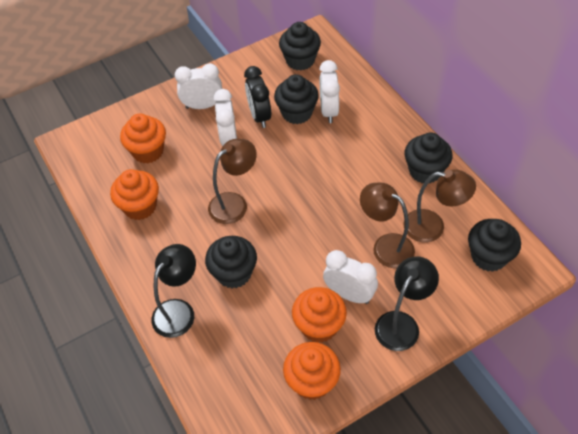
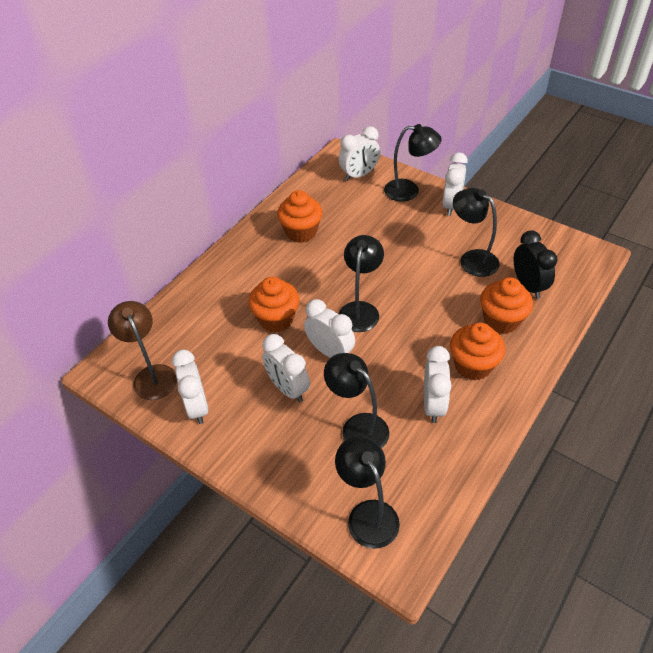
black cupcake: [205,236,257,288] [274,74,319,124] [279,22,321,71] [404,133,453,183] [468,219,521,272] = 5 -> none = 0
black lamp: [151,244,196,338] [375,256,439,351] = 2 -> [324,353,389,448] [335,436,400,549] [339,235,384,332] [384,124,442,202] [453,188,499,277] = 5
brown lamp: [208,139,257,224] [360,183,415,268] [403,169,476,242] = 3 -> [108,301,177,400] = 1
white clock: [175,63,222,109] [214,89,237,146] [319,60,340,123] [323,250,378,304] = 4 -> [172,349,208,424] [262,334,310,402] [304,299,355,358] [339,126,380,181] [424,346,452,423] [442,152,468,216] = 6

